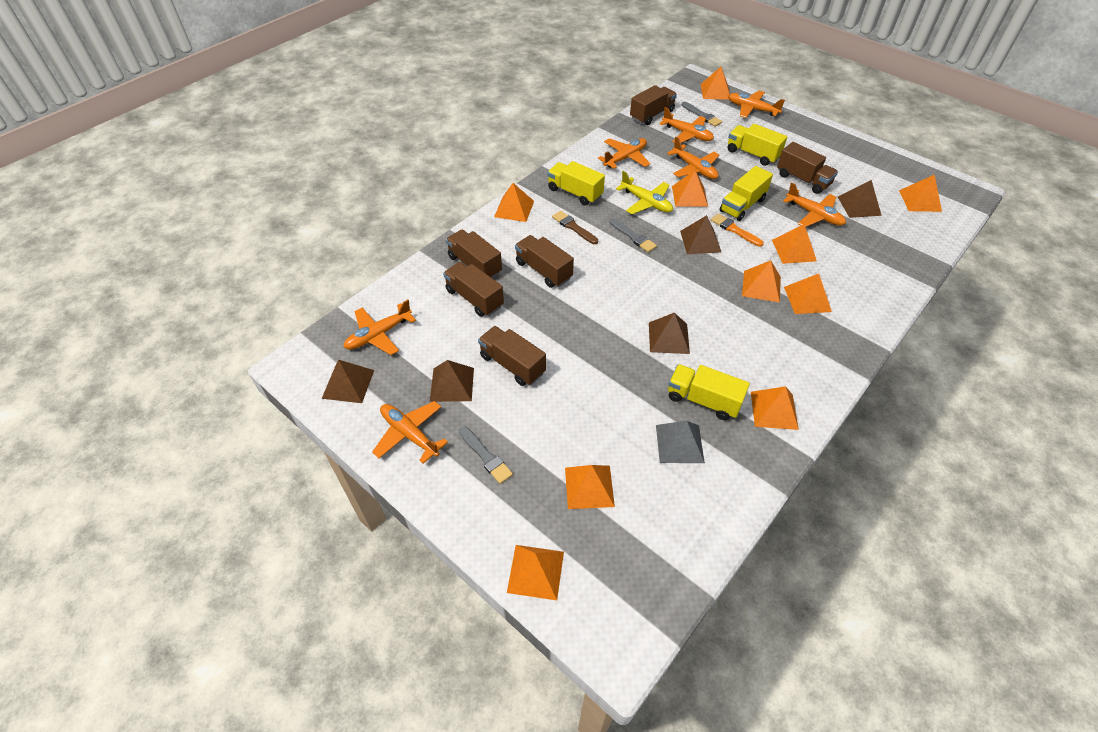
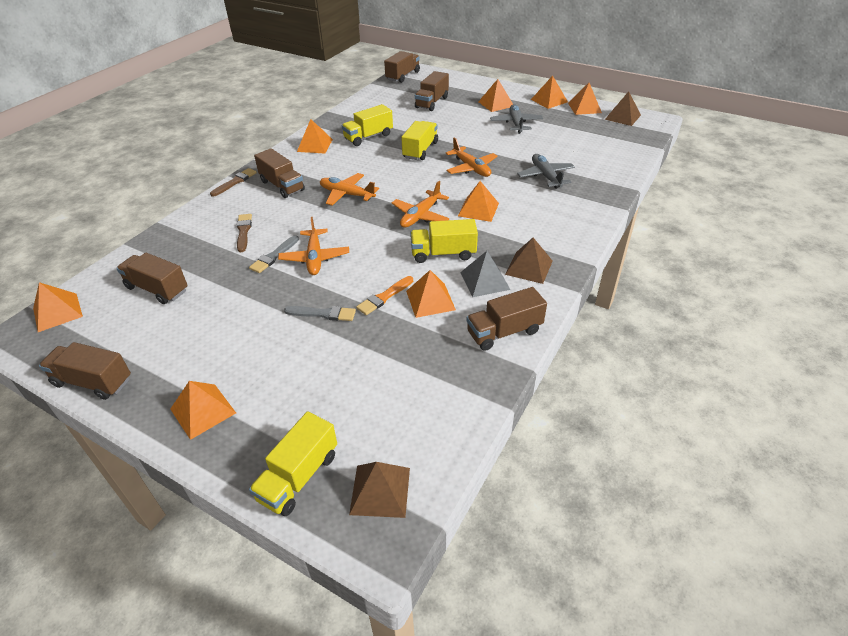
brown brush: [552,211,598,244] = 1 -> [210,168,257,197] [237,214,252,252] = 2
brown pyramid: [322,360,374,403] [430,360,474,402] [649,313,690,354] [680,215,721,254] [838,180,882,218] = 5 -> [349,462,410,518] [505,238,553,284] [605,91,641,126] = 3
grey brush: [459,426,513,484] [610,218,657,252] [681,102,722,127] = 3 -> [249,235,299,273] [284,306,356,321] = 2
grey plane: none = 0 -> [490,104,543,134] [517,154,575,189] = 2
orange plane: [344,300,416,355] [372,401,448,464] [598,138,651,169] [659,107,714,143] [667,137,719,179] [728,91,785,118] [783,183,846,227] = 7 -> [278,217,349,275] [320,173,379,206] [392,181,450,228] [446,138,498,177] = 4
orange pyramid: [494,183,534,222] [507,545,564,600] [565,465,615,509] [672,170,708,207] [701,67,730,100] [742,260,781,302] [751,386,799,430] [772,224,817,264] [784,274,832,314] [899,175,942,212] = 10 -> [33,282,83,332] [170,381,236,440] [297,119,333,153] [406,270,456,318] [458,181,499,222] [478,79,513,112] [531,76,568,109] [568,83,602,115] = 8
yellow plane: [616,171,673,214] = 1 -> none = 0

